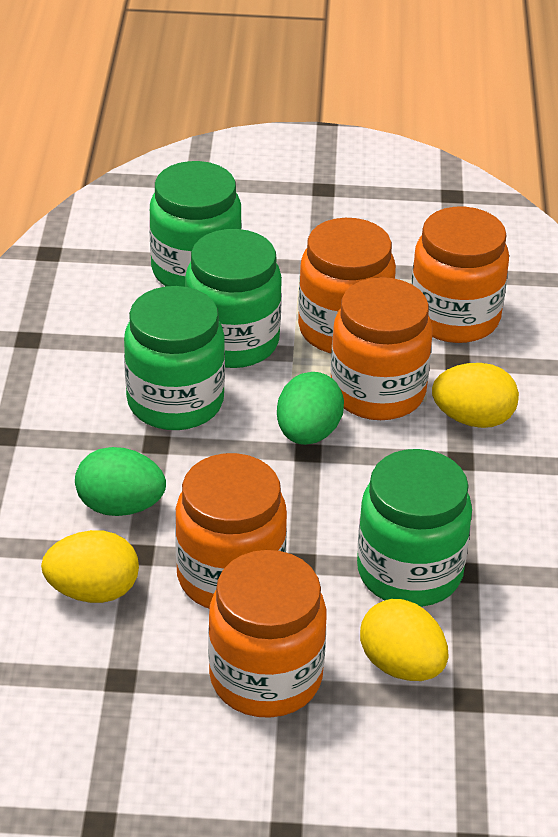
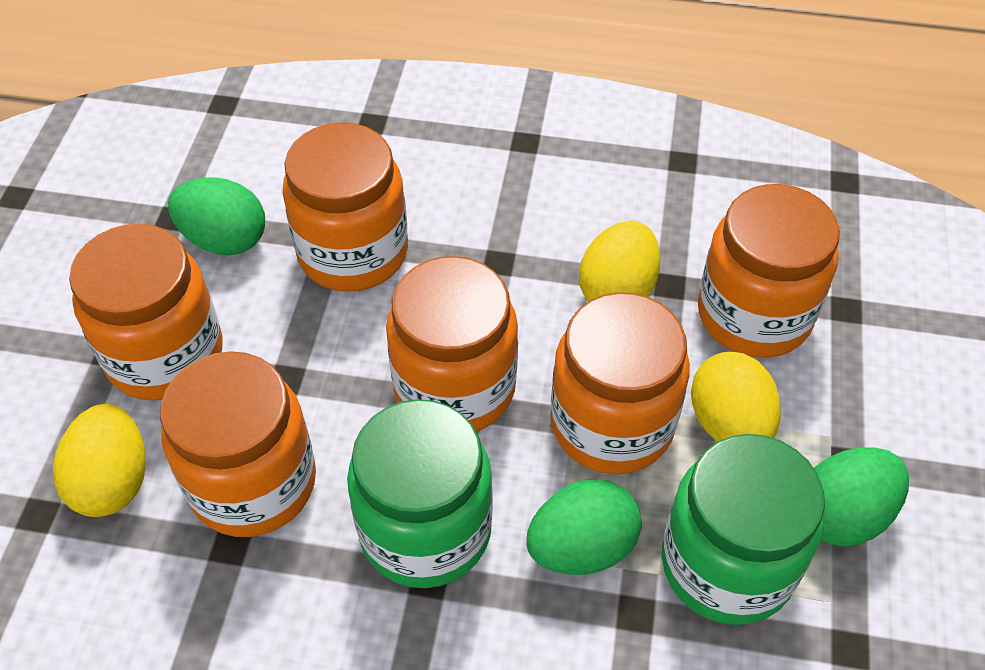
green egg: [75,447,166,516] [277,372,344,445] = 2 -> [168,177,265,256] [526,479,642,575] [814,447,909,547] = 3
green jar: [124,286,225,430] [149,161,242,287] [185,229,282,368] [357,449,472,607] = 4 -> [347,399,493,588] [662,434,825,625] = 2
orange jar: [175,453,287,609] [208,550,327,718] [298,218,396,353] [330,277,433,420] [411,207,509,343] = 5 -> [69,224,223,401] [160,351,316,537] [282,122,408,292] [386,256,518,431] [550,292,690,474] [698,184,840,358] = 6

